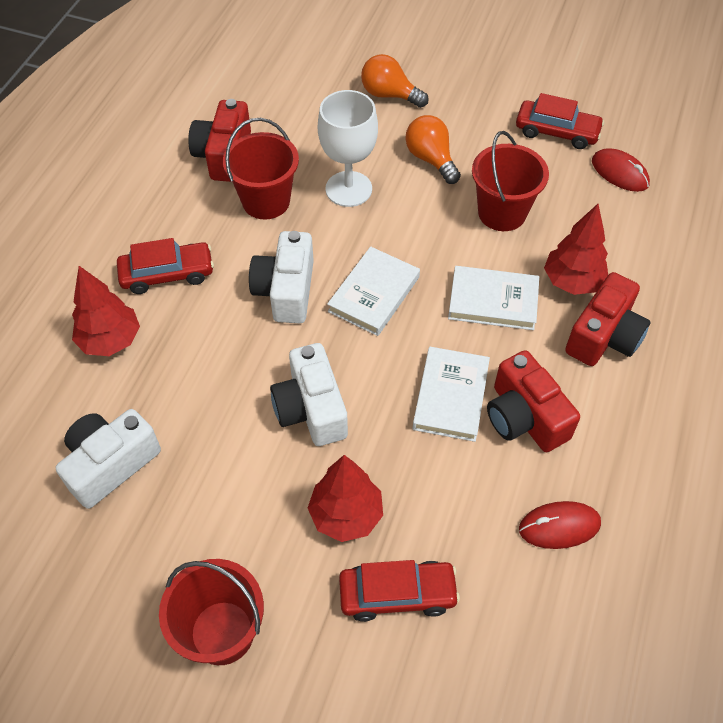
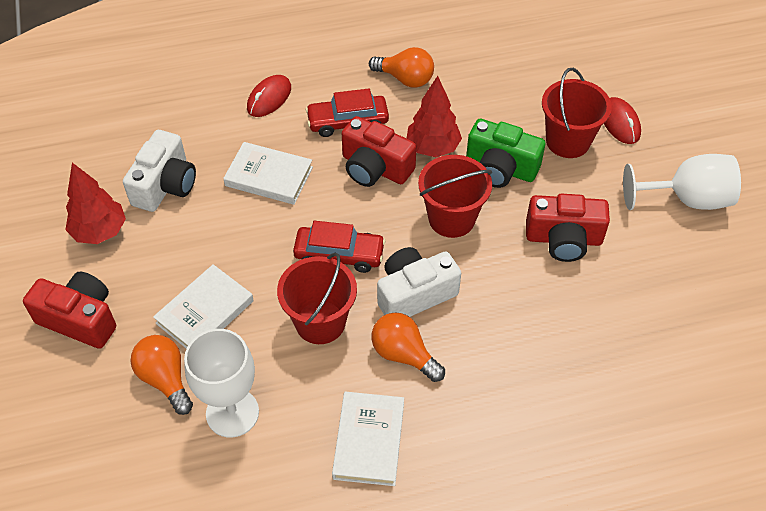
green camera: none = 0 -> [466,119,545,188] = 1
orange light bulb: [361,54,429,108] [405,115,461,184] = 2 -> [131,335,193,415] [369,47,434,88] [371,313,445,382] = 3
red car: [117,238,214,294] [339,560,460,622] [516,93,604,149] = 3 -> [293,221,386,273] [305,89,389,137] = 2
red tree: [72,266,140,356] [308,455,383,542] [544,204,608,295] = 3 -> [65,163,126,244] [407,76,462,157] = 2
white camera: [56,409,161,509] [249,231,314,323] [270,343,348,446] = 3 -> [123,130,196,212] [377,247,461,317] = 2
white goblet: [318,90,378,207] = 1 -> [184,329,259,438] [623,154,741,210] = 2

